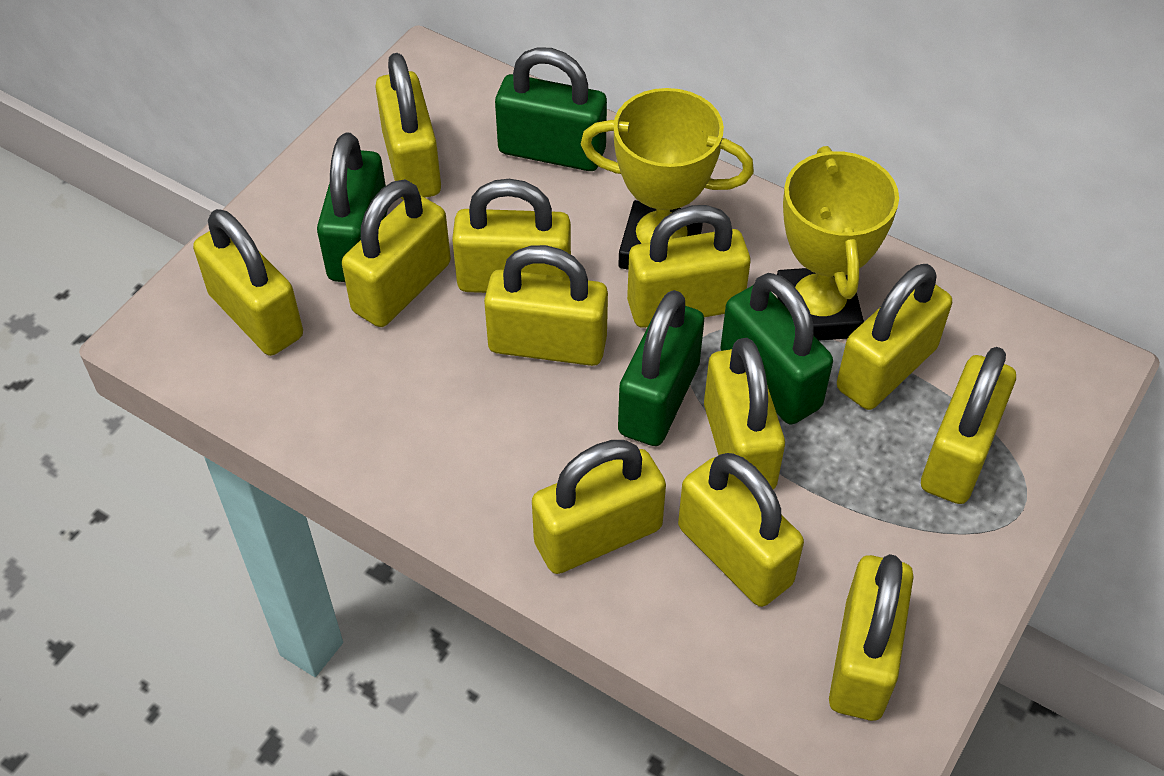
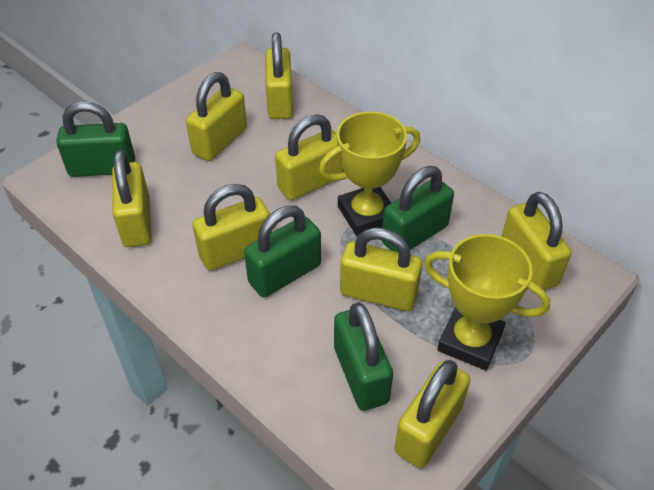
yellow padlock: [193,209,303,356] [342,179,451,327] [375,53,441,200] [452,179,571,293] [484,245,608,366] [532,440,666,574] [627,205,750,328] [678,453,804,607] [704,338,785,490] [829,554,913,721] [837,264,952,410] [921,347,1016,504] = 12 -> [112,150,152,247] [186,72,247,161] [192,184,272,271] [265,33,293,119] [275,114,344,200] [340,227,422,311] [394,360,470,468] [501,192,571,290] = 8

